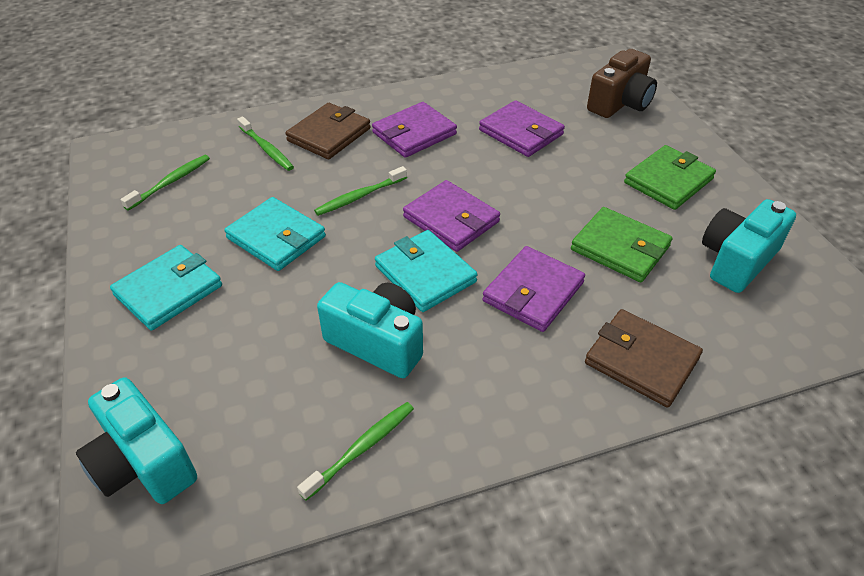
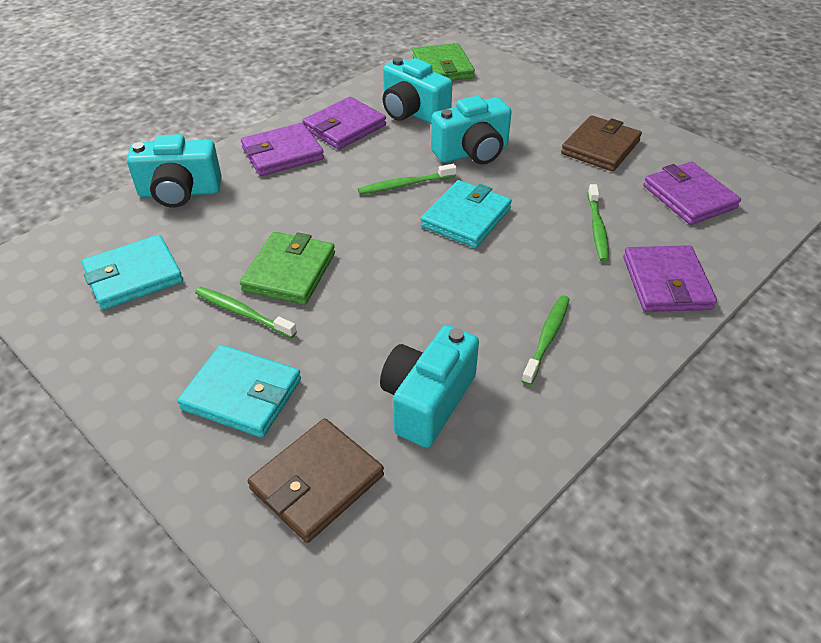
brown camera: [587,49,657,118] = 1 -> none = 0
turquoise camera: [76,377,197,504] [317,282,423,378] [702,199,796,293] = 3 -> [127,134,222,208] [380,325,479,448] [383,57,452,124] [431,96,512,165] = 4

